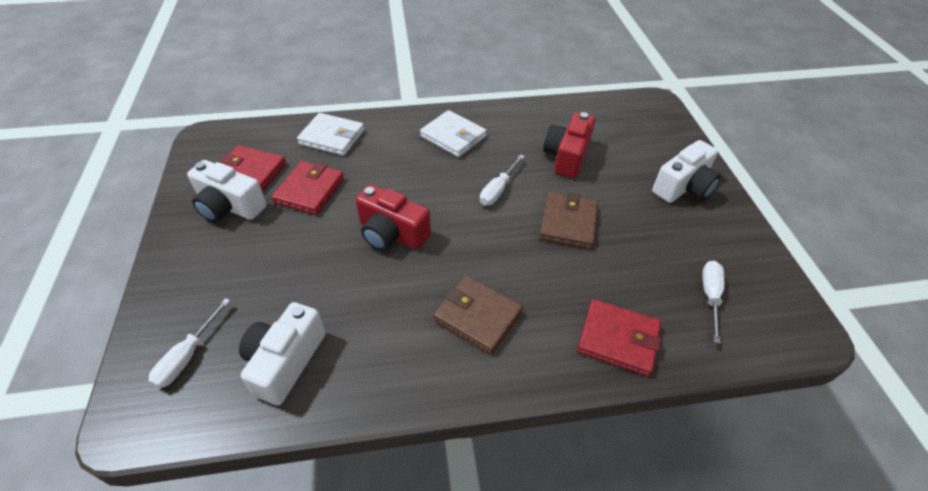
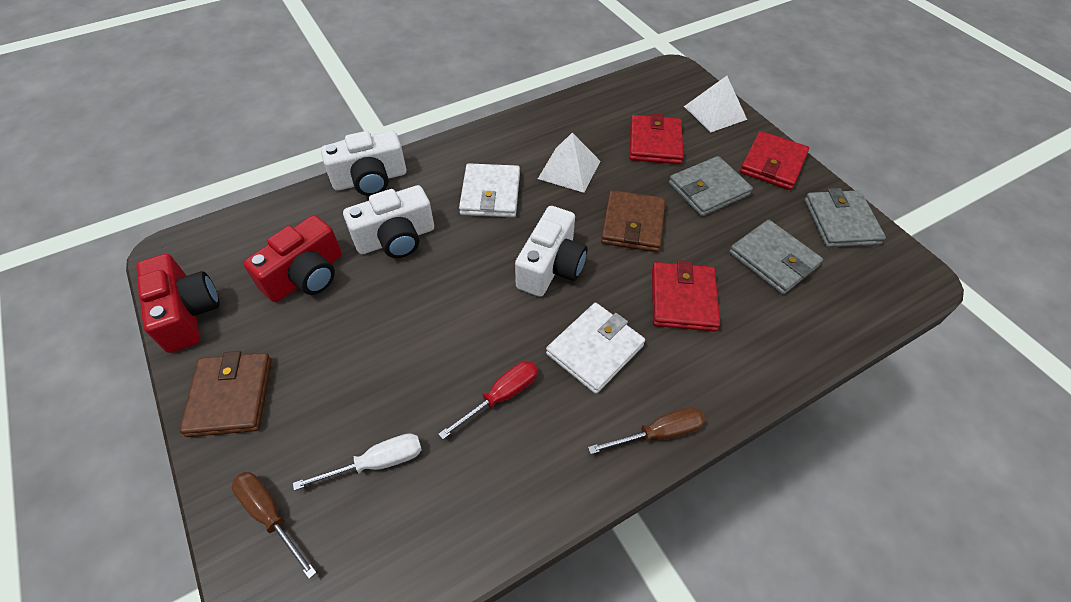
brown screwdriver: none = 0 -> [232,472,317,579] [588,407,705,454] = 2
grey wallet: none = 0 -> [669,156,753,216] [729,220,823,295] [804,188,886,247] = 3
red screwdriver: none = 0 -> [439,361,538,439] = 1
white pyramid: none = 0 -> [538,133,600,193] [684,76,747,133] = 2
white screwdriver: [149,298,230,388] [480,155,525,206] [702,261,725,344] = 3 -> [293,433,422,491] = 1

